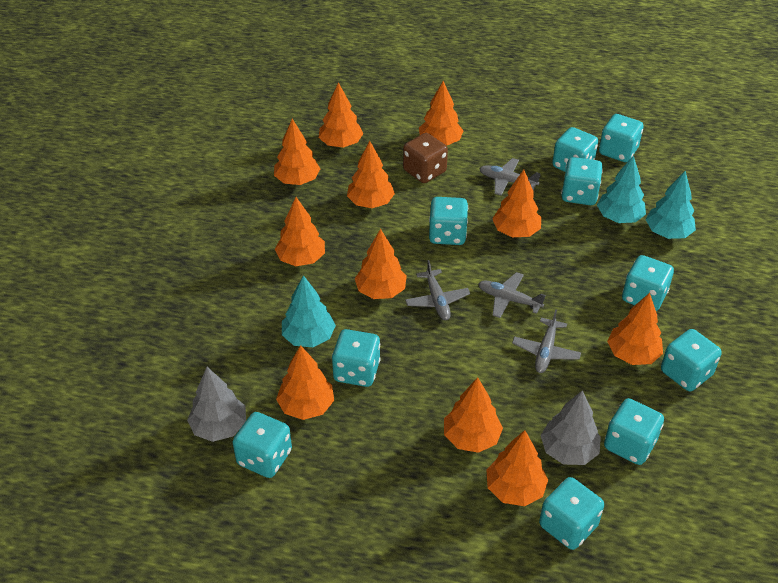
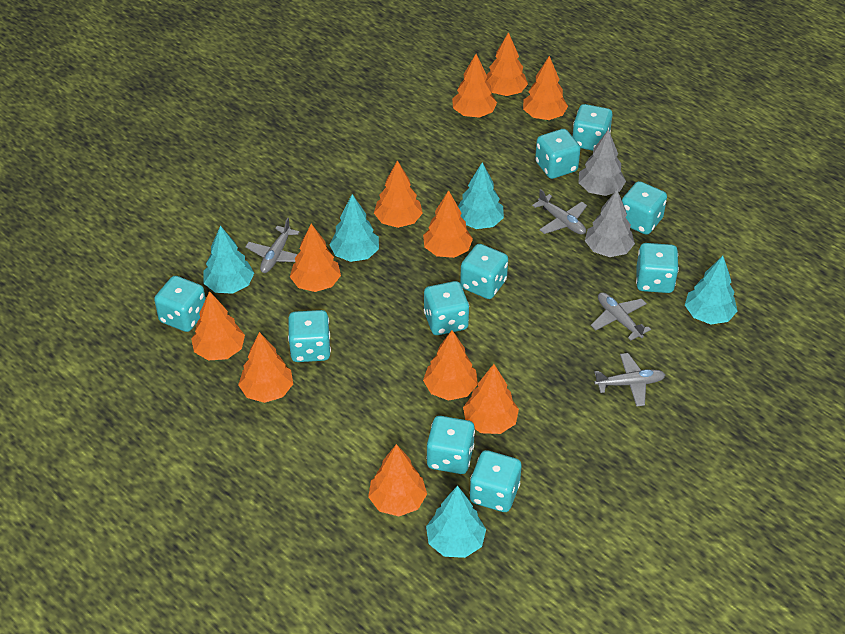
brown dice: [403,133,448,183] = 1 -> none = 0
turquoise tree: [282,275,336,347] [597,155,646,223] [646,171,696,239] = 3 -> [204,226,254,294] [329,194,379,262] [426,486,486,558] [458,162,504,229] [685,256,738,324] = 5

